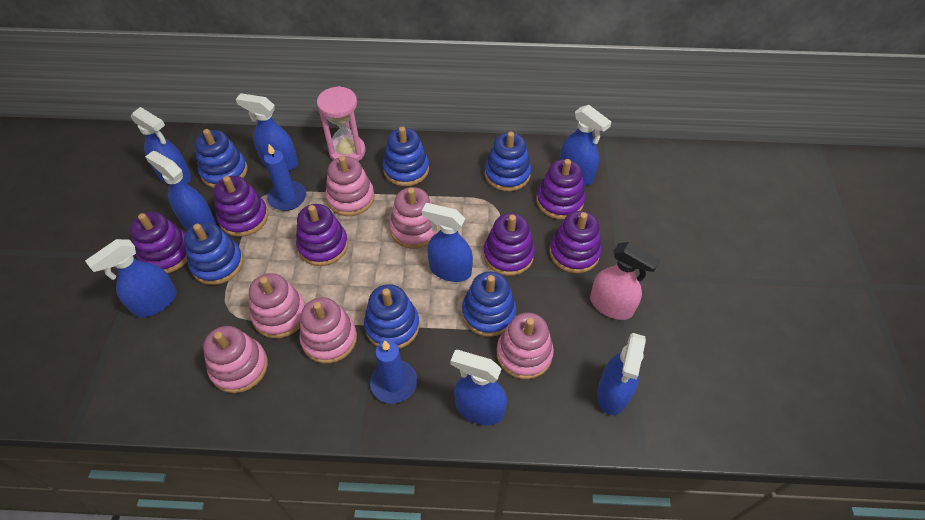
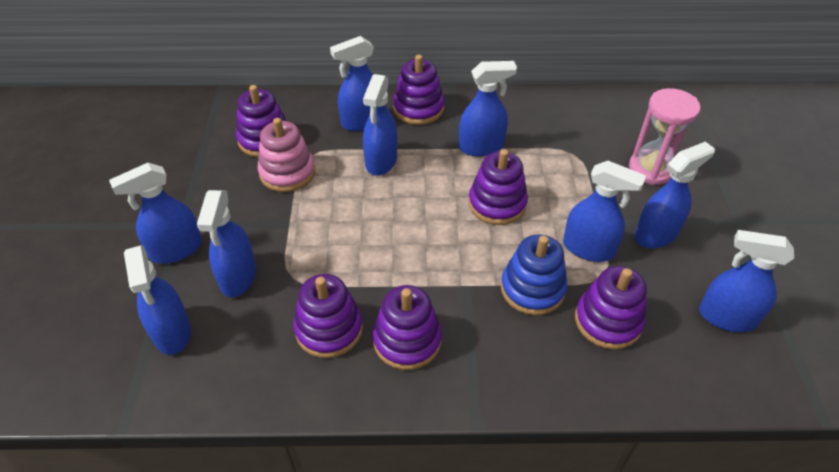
blue candle: [264,144,306,211] [370,341,417,404] = 2 -> none = 0
blue spray bottle: [85,239,177,318] [131,107,191,185] [145,151,216,230] [236,93,298,171] [422,203,473,282] [450,350,507,425] [560,105,611,185] [597,333,646,415] = 8 -> [109,163,202,264] [124,245,191,355] [197,190,256,297] [330,36,374,131] [363,74,397,176] [459,61,517,156] [563,161,646,262] [634,141,715,248] [699,230,794,332] = 9
blue stacking toy: [184,222,243,285] [194,129,247,188] [364,284,419,349] [383,127,429,186] [462,271,516,337] [485,131,531,191] = 6 -> [501,234,567,315] = 1
pink spray bottle: [590,242,661,320] = 1 -> none = 0
pink stacking toy: [203,326,268,393] [249,273,306,338] [299,297,357,364] [325,156,375,216] [389,187,439,249] [497,312,554,379] = 6 -> [257,118,315,192] = 1

